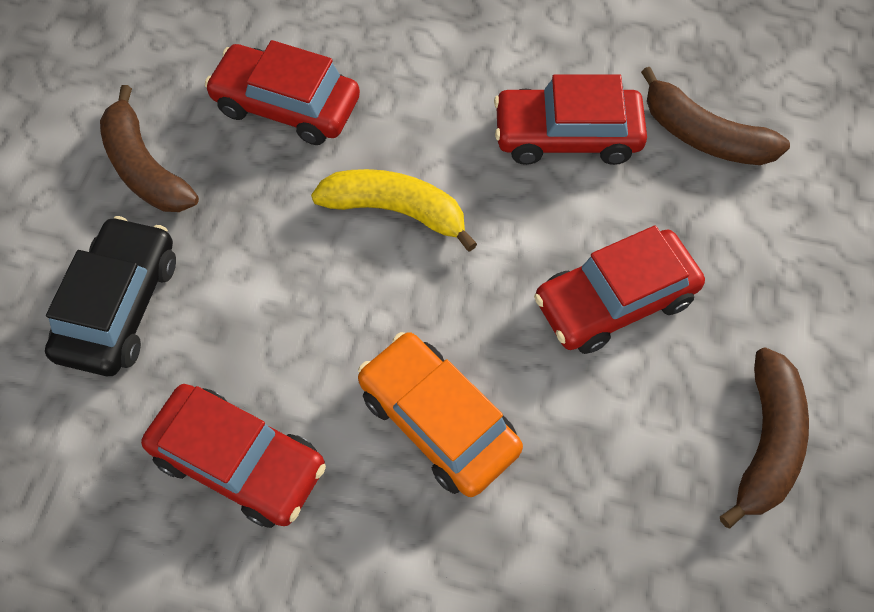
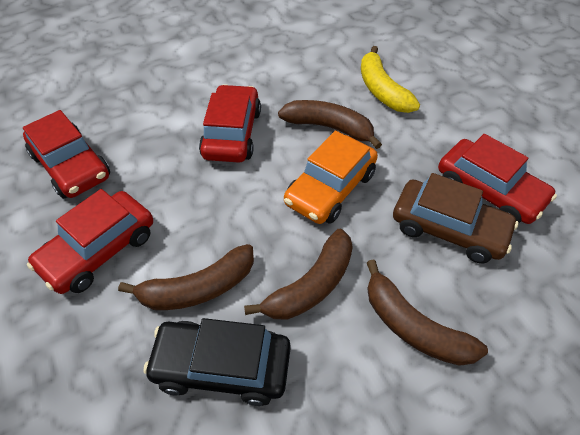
brown banana: [100,85,199,212] [641,67,790,165] [720,347,809,529] = 3 -> [118,244,254,310] [244,229,353,320] [278,100,382,149] [367,259,488,366] = 4
brown car: none = 0 -> [393,173,518,263] = 1

